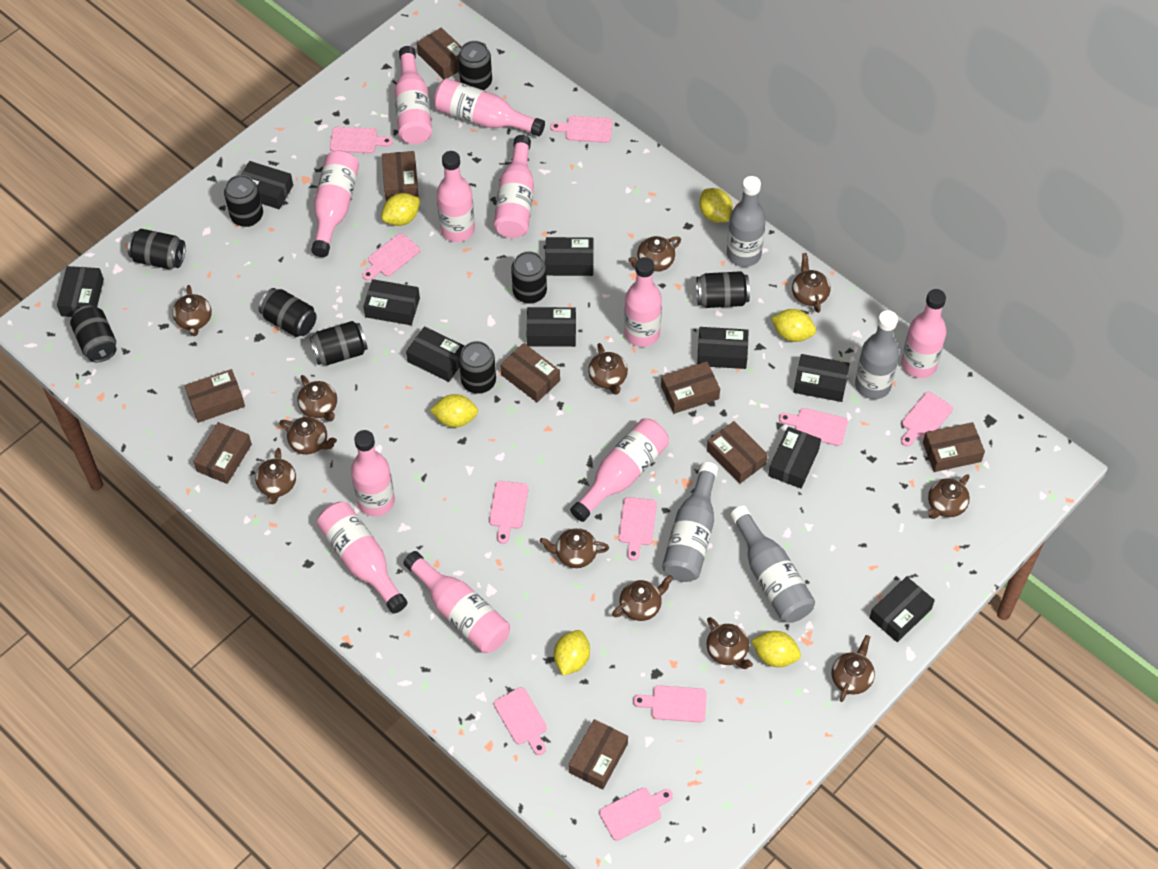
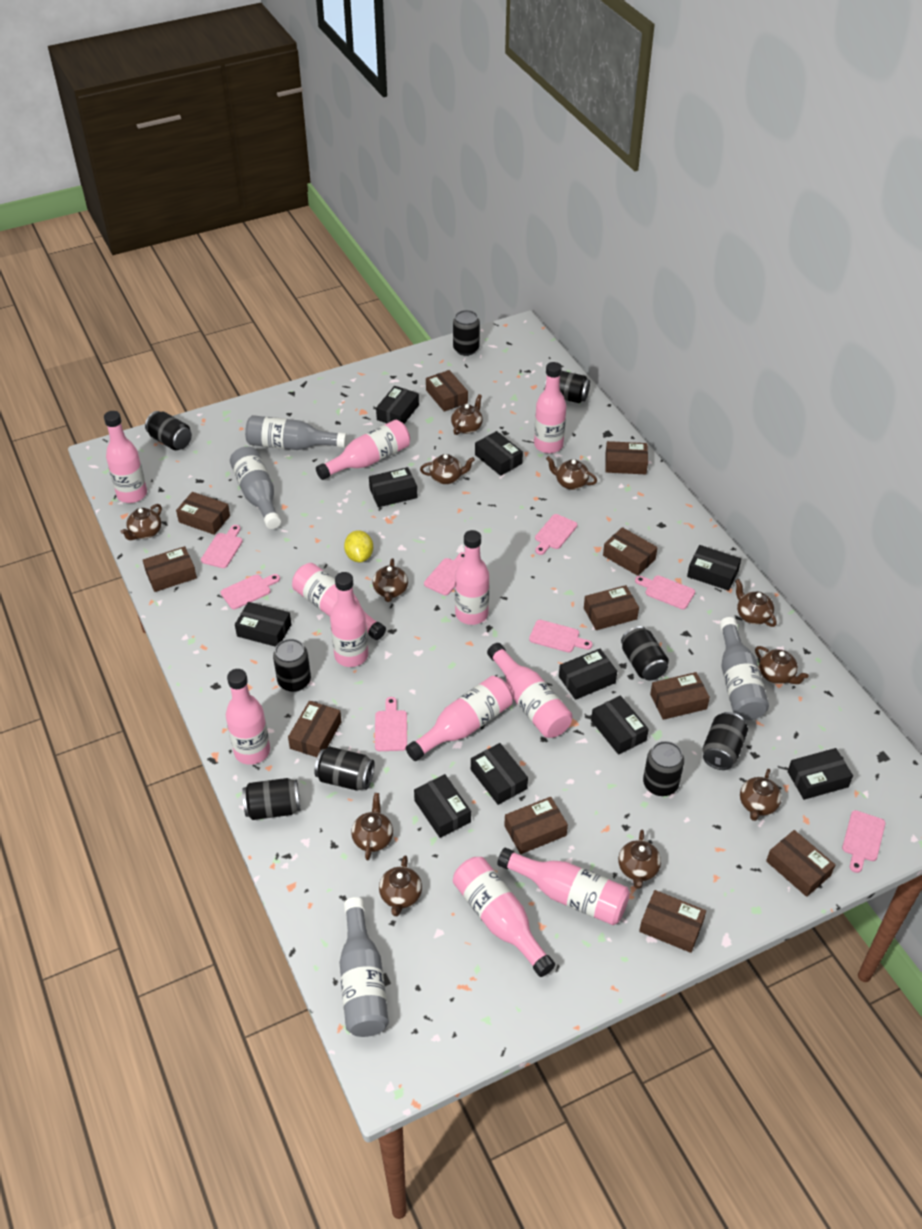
brown box: [185,369,245,423] [193,422,252,484] [382,151,419,201] [417,27,461,79] [500,343,560,402] [569,719,628,789] [661,361,720,414] [707,421,768,483] [923,422,985,472] = 9 -> [143,546,197,592] [176,492,230,535] [288,701,342,757] [426,370,468,412] [504,797,568,854] [584,585,639,630] [603,527,658,576] [605,441,648,474] [639,890,706,953] [650,672,710,720] [766,830,835,897] = 11
brown teapot: [172,285,212,336] [255,448,296,504] [279,417,337,455] [297,375,337,422] [540,528,609,568] [588,343,628,395] [612,575,673,621] [628,236,681,272] [706,617,753,669] [792,253,831,313] [832,635,875,702] [928,474,970,519] = 12 -> [120,504,162,540] [351,793,393,860] [373,558,408,602] [379,855,422,916] [420,454,475,484] [451,394,483,435] [546,456,597,490] [618,830,661,889] [735,579,777,627] [740,769,782,821] [755,646,809,684] = 11
pink cutting board: [330,127,393,153] [362,233,420,281] [489,481,529,544] [494,687,547,755] [550,116,612,143] [599,788,673,841] [619,497,657,561] [633,685,707,722] [779,408,848,446] [901,392,953,446] = 10 -> [201,525,243,568] [221,574,280,609] [375,697,407,751] [424,552,465,595] [529,620,592,653] [535,514,577,555] [635,575,695,609] [842,810,885,873] = 8
yellow lemon: [381,193,420,226] [430,394,478,427] [554,630,590,676] [699,188,733,223] [751,631,801,667] [771,309,816,342] = 6 -> [344,530,373,563] = 1

